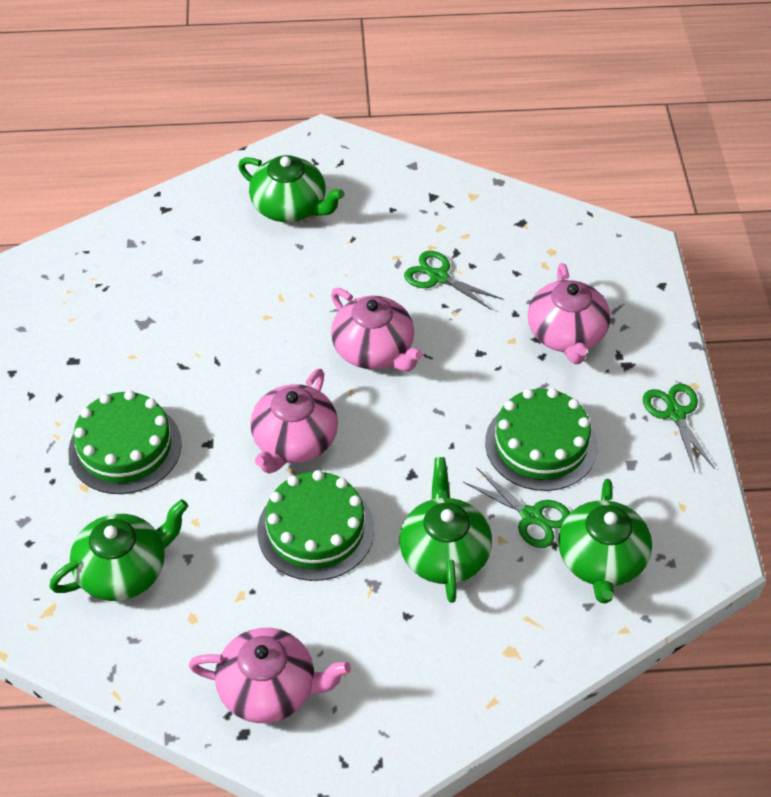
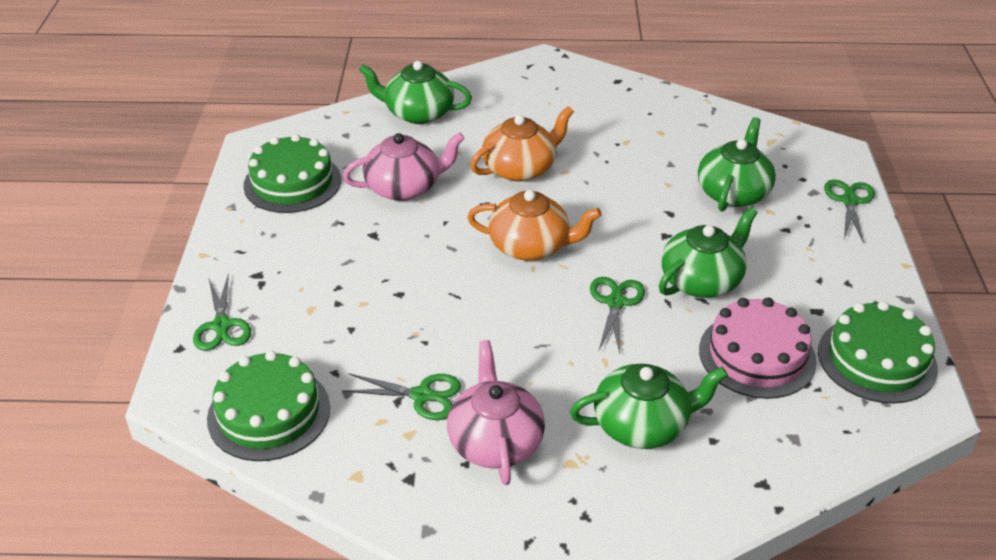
green scissors: [404,251,502,310] [463,467,570,548] [643,383,715,472] = 3 -> [193,273,251,351] [342,373,461,420] [590,277,645,353] [824,180,875,243] = 4
orange teapot: none = 0 -> [467,190,602,261] [470,106,574,182] = 2
pink cake: none = 0 -> [699,298,817,399] = 1
pink teapot: [189,628,351,723] [250,369,338,474] [331,288,423,371] [528,263,610,364] = 4 -> [343,132,465,201] [447,340,545,485] = 2

